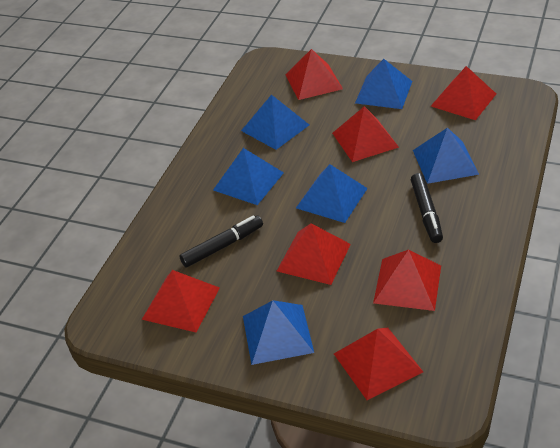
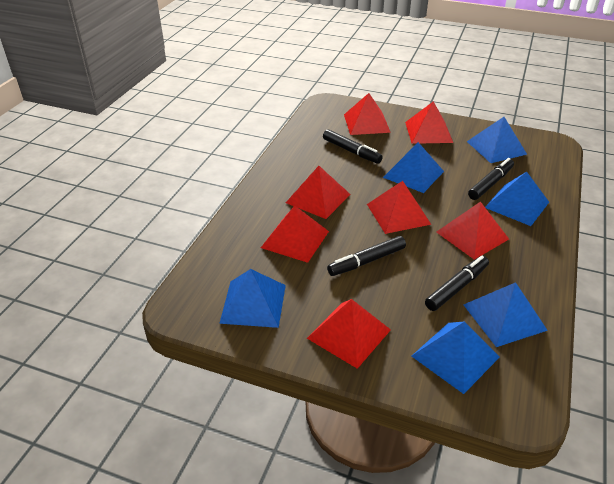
black marker: [180,216,263,267] [411,173,443,243] = 2 -> [323,129,383,164] [327,236,406,276] [425,256,489,311] [468,158,514,200] = 4

